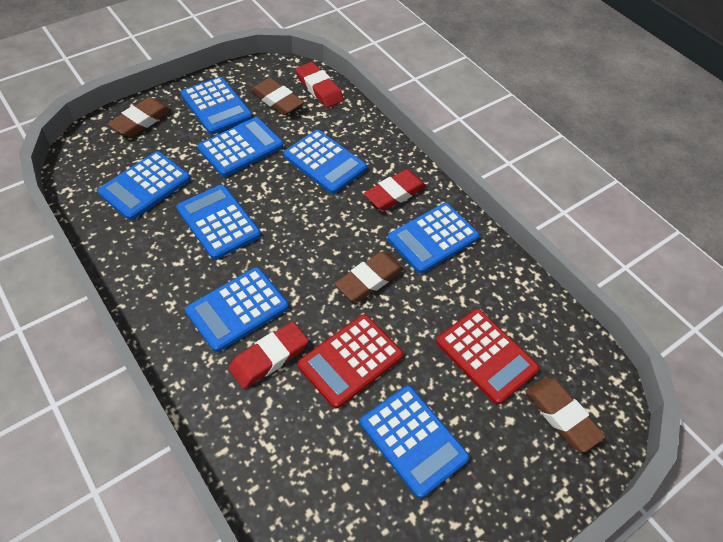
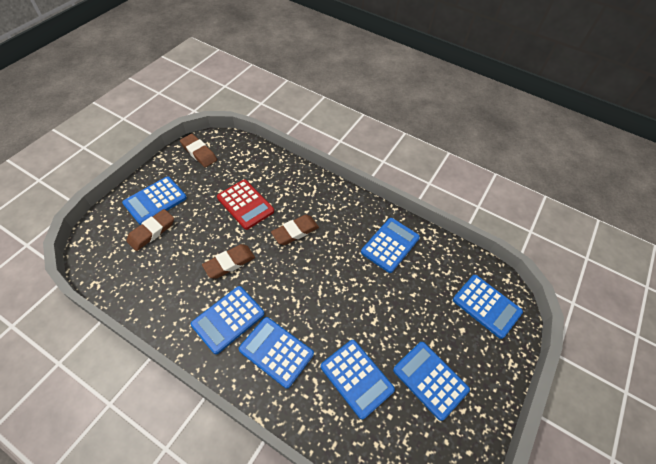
blue calculator: [98,151,190,220] [177,185,261,260] [181,77,253,134] [185,267,289,352] [198,117,283,177] [283,130,367,194] [360,386,469,498] [388,203,479,274] = 8 -> [122,177,187,225] [191,286,264,354] [239,317,314,389] [321,340,395,420] [361,218,420,273] [393,342,470,421] [453,275,523,339] = 7
red calculator: [298,314,403,408] [436,309,539,405] = 2 -> [217,180,274,230] = 1
red eraser: [229,322,309,389] [296,62,344,108] [364,169,426,211] = 3 -> none = 0

